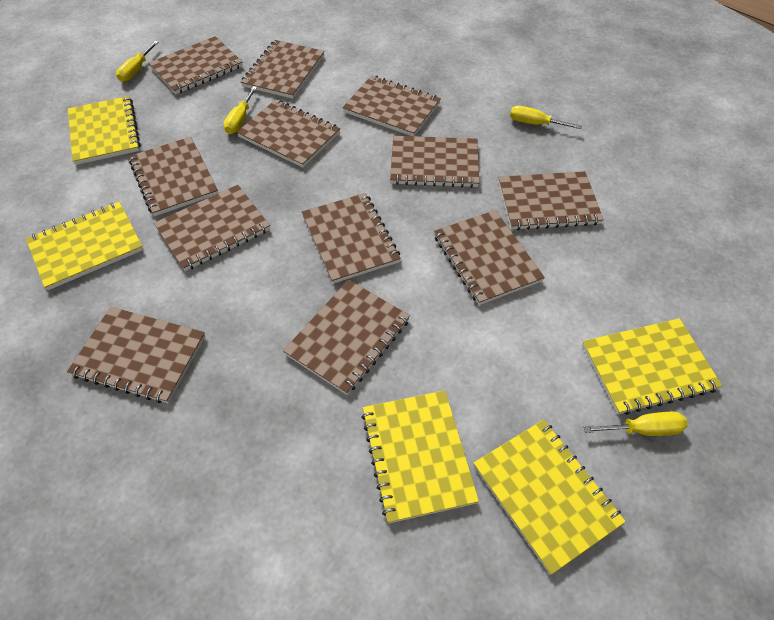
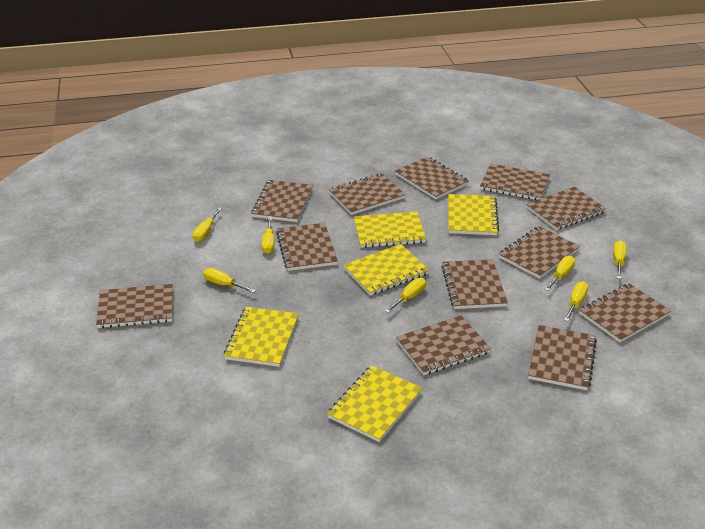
yellow screwdriver: [116,41,158,82] [224,86,257,134] [510,106,582,129] [584,412,688,436] = 4 -> [193,208,222,242] [203,268,256,293] [262,217,274,254] [385,277,426,313] [545,256,575,291] [564,281,588,321] [613,241,627,279] = 7

